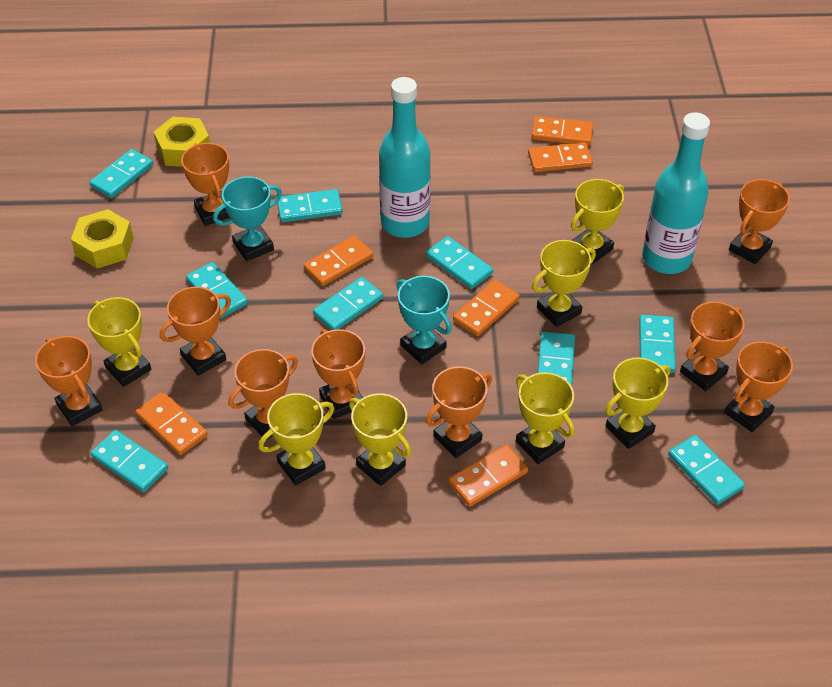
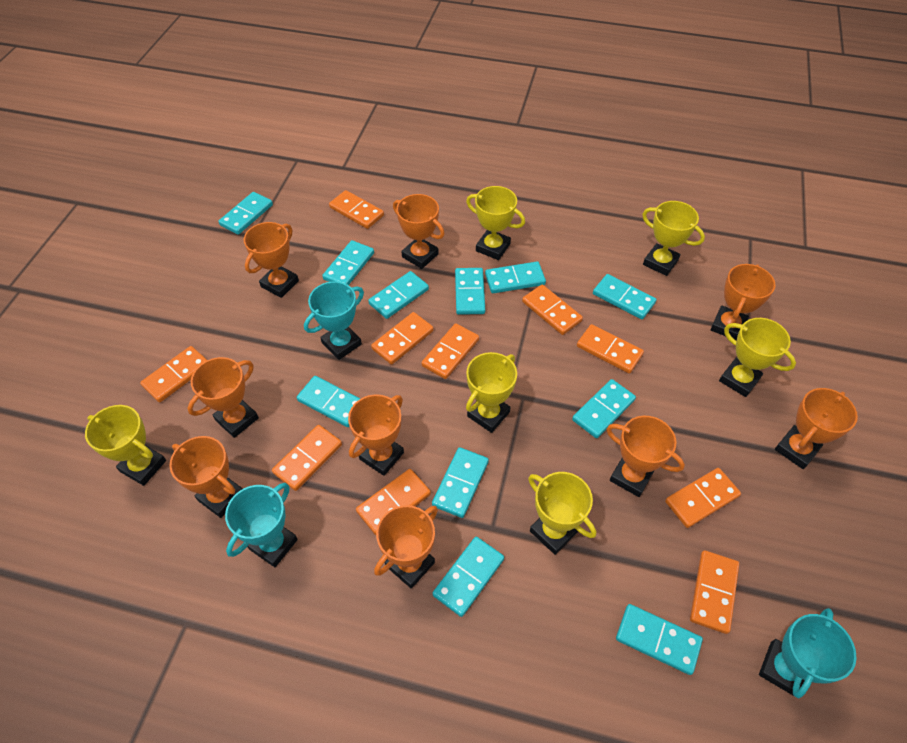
orange domino: [136,392,207,455] [304,235,373,286] [448,444,528,507] [453,280,520,336] [528,142,593,172] [532,116,593,146] = 6 -> [140,346,207,402] [272,425,342,491] [329,190,384,229] [356,469,431,535] [371,312,434,365] [422,323,479,379] [522,285,583,335] [577,324,644,373] [665,468,741,528] [690,550,739,634] = 10
turquoise bottle: [379,77,431,238] [642,112,710,274] = 2 -> none = 0
turquoise domino: [90,149,153,198] [91,430,168,492] [186,262,248,318] [277,189,343,222] [313,277,383,330] [426,236,493,289] [537,331,575,386] [639,315,676,373] [668,435,745,505] = 9 -> [218,192,273,235] [297,376,360,427] [322,240,374,285] [368,271,429,319] [432,447,489,518] [433,537,504,617] [455,268,485,315] [485,261,546,293] [572,379,636,438] [593,274,656,319] [616,604,703,675] = 11
turquoise trophy: [213,177,282,261] [397,276,452,364] = 2 -> [225,483,298,567] [304,281,364,360] [759,608,857,698] = 3
yellow nut: [71,209,134,268] [154,117,210,167] = 2 -> none = 0
yellow trophy: [87,297,151,387] [258,393,334,486] [349,393,411,486] [516,372,575,464] [532,240,596,327] [571,179,624,264] [605,357,670,449] = 7 -> [85,405,166,486] [466,186,525,260] [466,352,517,433] [528,472,596,555] [642,201,705,276] [719,318,796,397] = 6

